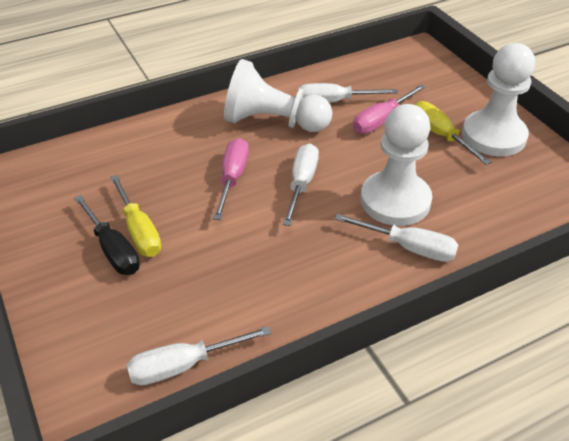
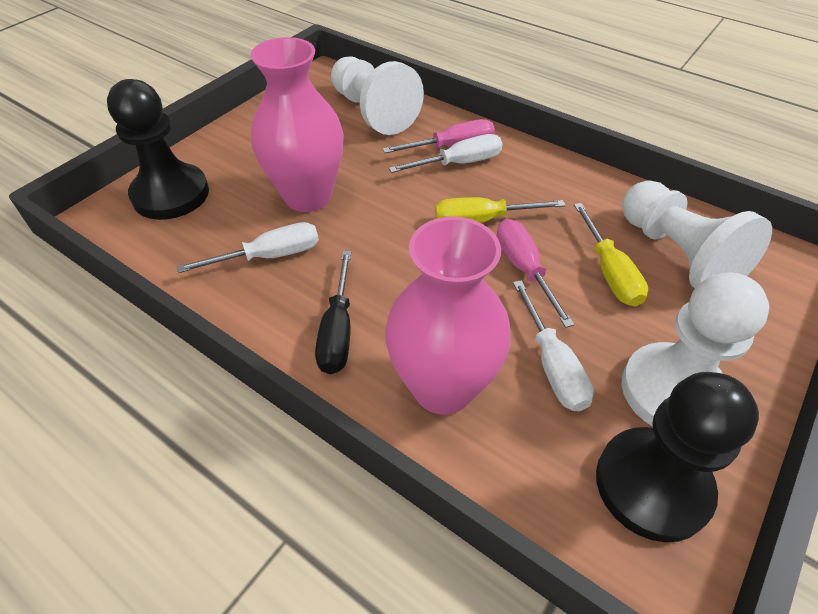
black pawn: none = 0 -> [107,79,209,220] [596,372,759,542] = 2
pink vase: none = 0 -> [250,37,343,212] [385,217,511,415] = 2
white screwdriver: [127,326,271,385] [283,143,319,226] [298,83,398,103] [335,214,458,262] = 4 -> [176,222,319,273] [389,134,503,173] [513,280,594,411] = 3

